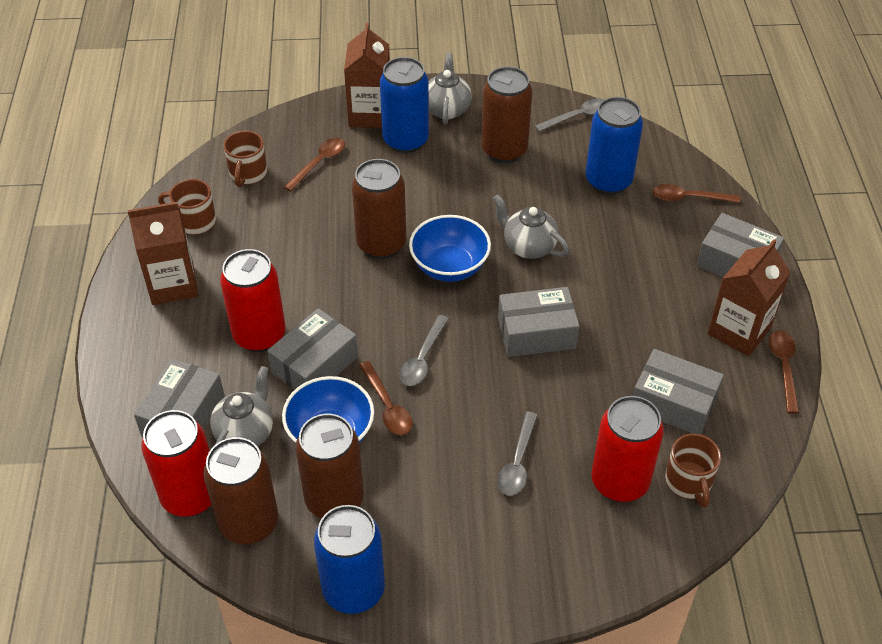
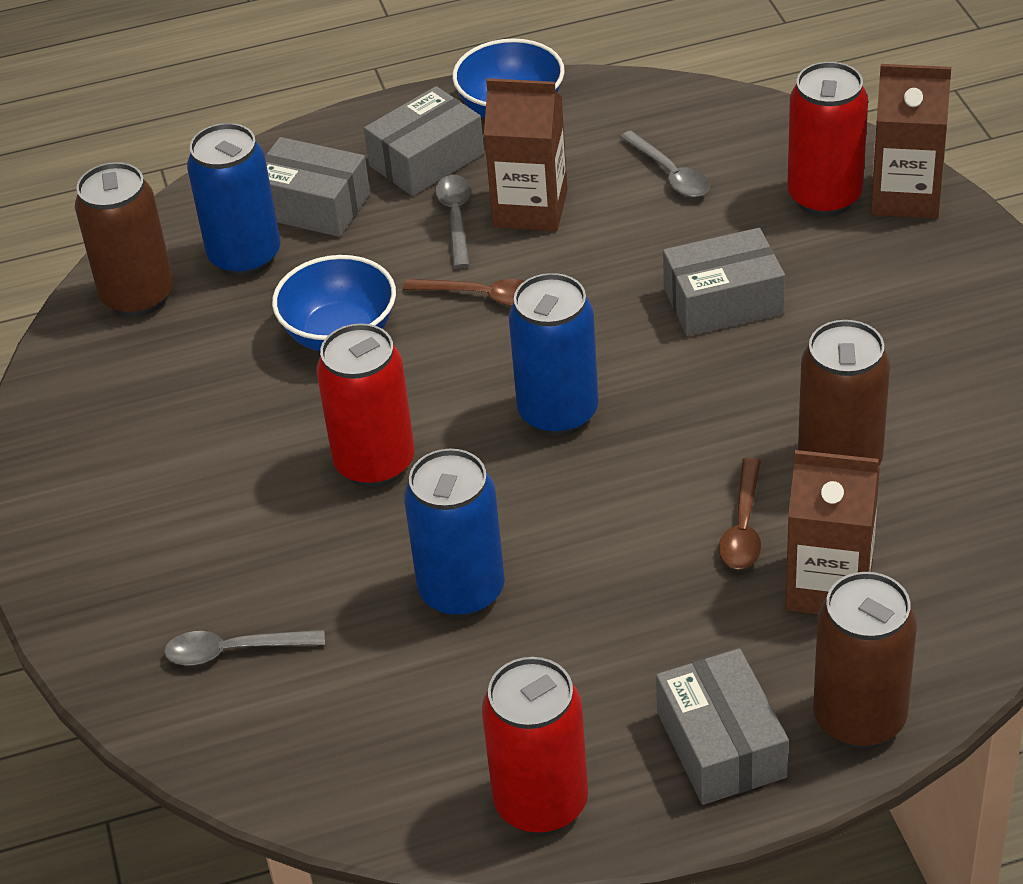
brown can: [203,437,278,544] [295,414,364,518] [352,159,406,259] [481,66,532,163] = 4 -> [75,162,173,317] [798,320,890,466] [813,572,917,749] = 3
brown mug: [158,179,216,235] [224,131,267,187] [665,433,721,508] = 3 -> none = 0
brown spoon: [284,138,345,192] [359,361,413,435] [652,184,740,203] [769,331,799,414] = 4 -> [403,279,524,306] [719,458,761,569] = 2
grey box: [134,358,225,437] [267,308,358,390] [498,287,580,357] [633,349,724,434] [696,213,784,277] = 5 -> [265,137,370,237] [364,86,484,196] [656,648,789,805] [663,228,785,336] = 4
grey teapot: [210,366,273,447] [429,53,472,125] [493,195,569,259] = 3 -> none = 0

